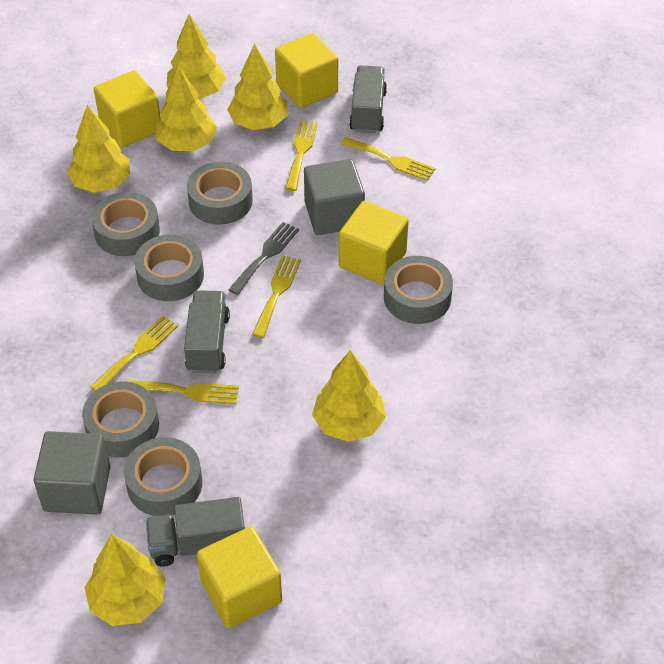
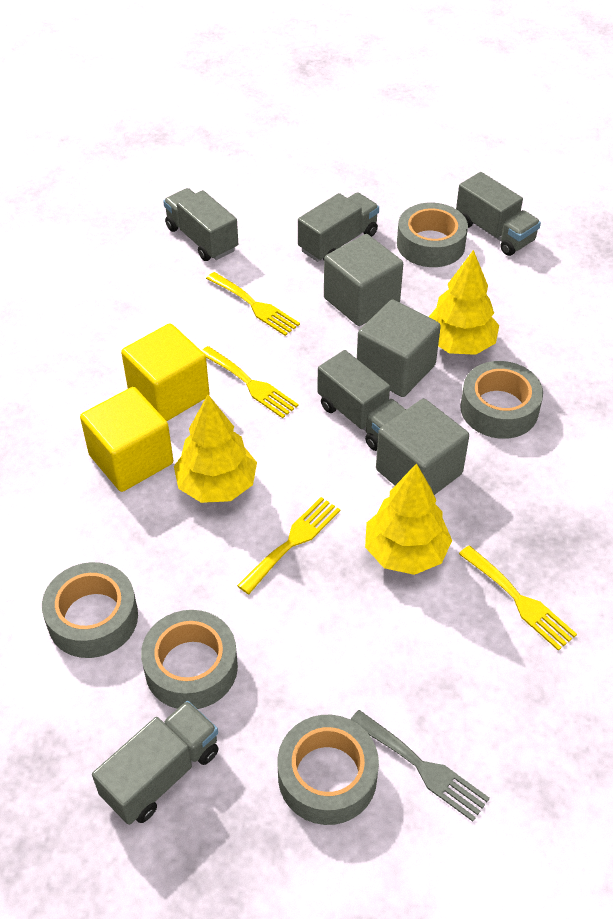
grey cube: [33,431,110,515] [304,159,365,235] = 2 -> [324,234,403,326] [357,300,441,397] [376,399,469,495] = 3
grey tape: [82,381,159,457] [91,192,160,256] [124,437,202,516] [134,234,204,301] [187,162,253,225] [384,256,453,324] = 6 -> [42,562,138,658] [141,610,238,709] [278,715,379,825] [397,203,468,267] [460,361,543,439] = 5
grey truck: [146,497,245,567] [184,291,230,373] [349,65,387,133] = 3 -> [92,701,219,825] [163,188,238,261] [298,192,379,262] [317,350,406,451] [456,172,541,256] = 5
yellow cube: [94,70,161,148] [197,526,282,628] [275,33,338,108] [339,201,409,284] = 4 -> [80,387,173,492] [121,323,209,421] = 2
yellow fork: [90,316,178,391] [126,380,239,404] [252,255,301,338] [285,121,318,191] [341,137,435,181] = 5 -> [201,346,299,418] [206,272,300,336] [237,497,340,594] [459,546,577,651] = 4
yellow tree: [67,105,130,193] [85,534,166,626] [155,65,217,151] [167,14,226,99] [227,44,288,130] [312,350,386,442] = 6 -> [174,395,257,503] [365,463,452,575] [429,250,499,355] = 3

